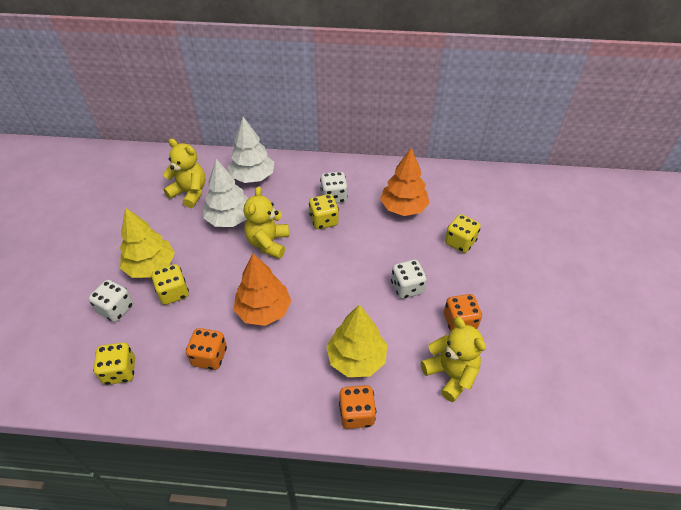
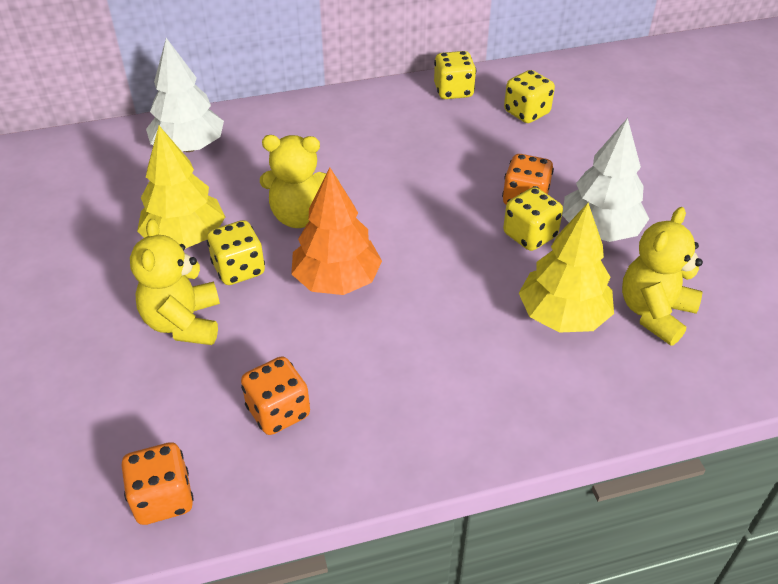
orange tree: [234,254,291,326] [380,148,429,216] = 2 -> [291,168,382,295] = 1
white dice: [88,280,133,322] [320,172,348,203] [391,260,427,299] = 3 -> none = 0

